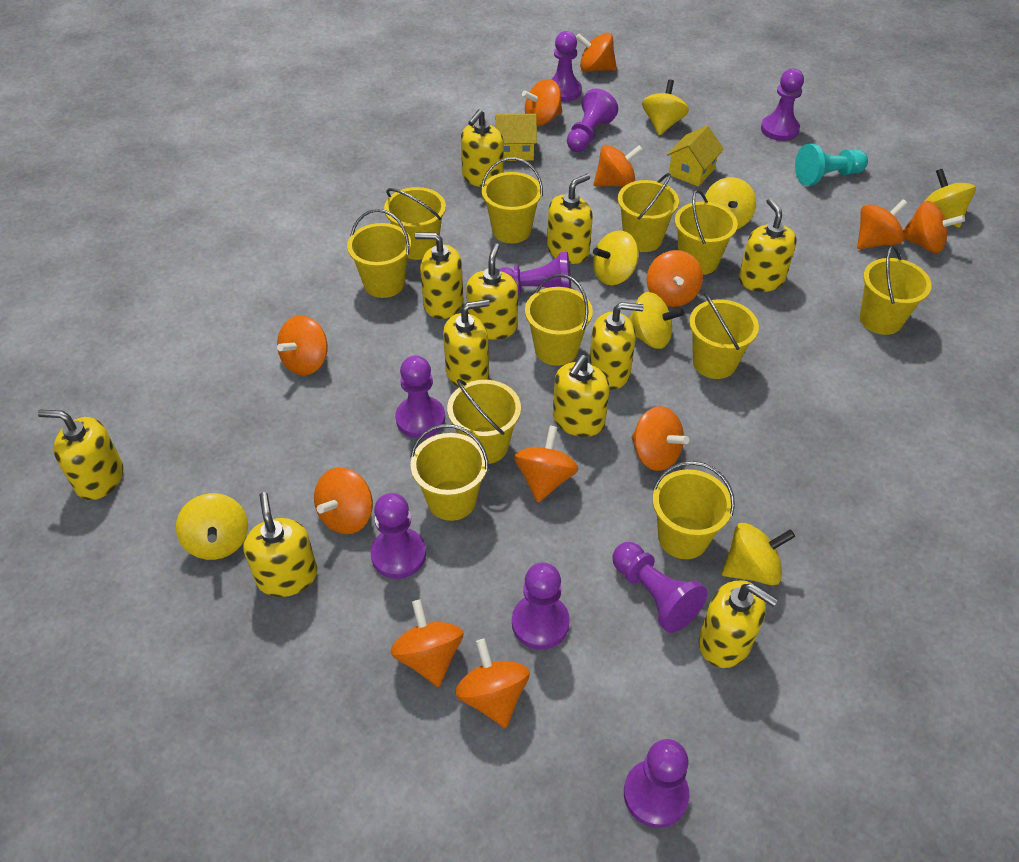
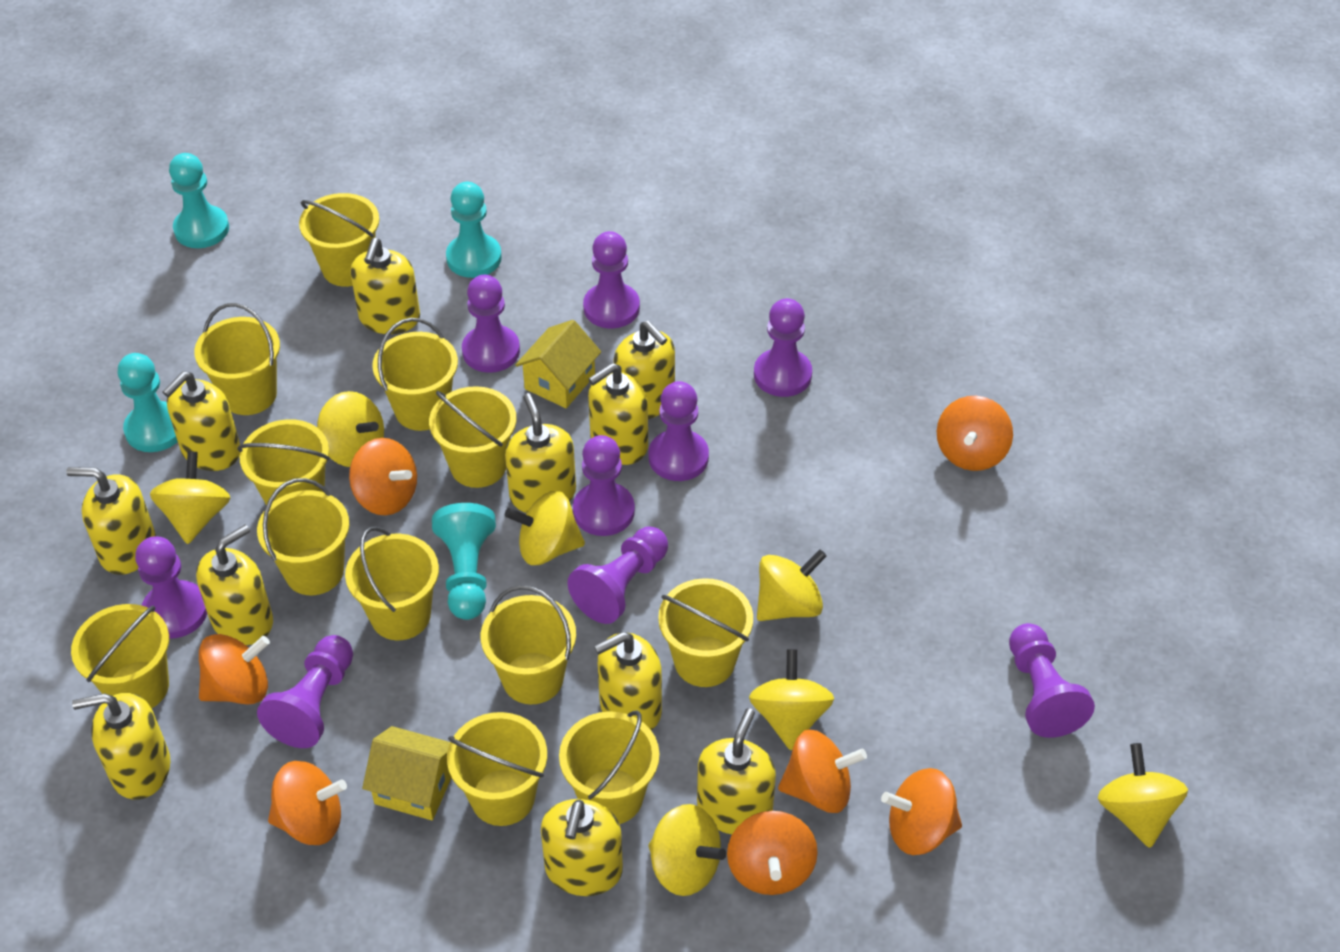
orange spinning top: [277,315,328,376] [314,467,373,534] [390,599,464,687] [455,639,530,728] [514,425,578,502] [522,79,562,126] [576,33,617,72] [594,145,643,187] [631,406,689,471] [647,250,703,307] [857,199,908,249] [903,201,965,253] = 12 -> [199,634,270,704] [268,761,347,845] [349,438,417,516] [727,811,818,895] [778,729,867,813] [881,768,962,855] [937,396,1013,471] = 7
turquoise pawn: [795,144,868,185] = 1 -> [117,353,178,452] [169,153,229,248] [432,503,496,620] [446,182,502,278] = 4
yellow bucket: [347,209,411,298] [384,187,446,260] [410,424,489,521] [447,379,521,464] [481,157,543,243] [525,274,593,366] [618,173,679,252] [653,461,735,559] [675,190,738,275] [689,293,759,379] [860,246,932,335] = 11 -> [71,604,169,709] [194,303,280,415] [237,419,330,505] [257,478,349,595] [299,193,379,287] [345,526,439,641] [372,318,458,431] [429,386,517,488] [447,712,547,826] [481,585,576,704] [559,711,659,824] [658,578,753,687] = 12

